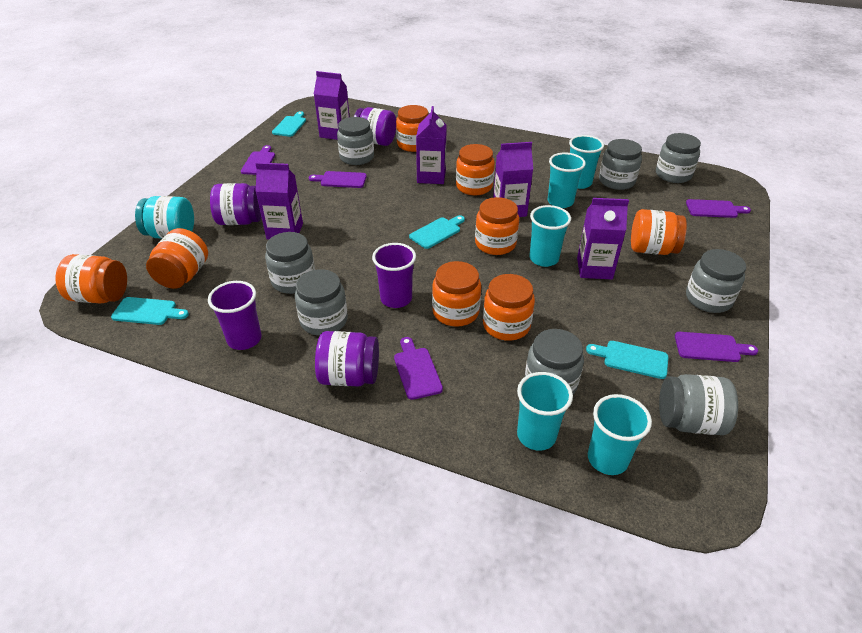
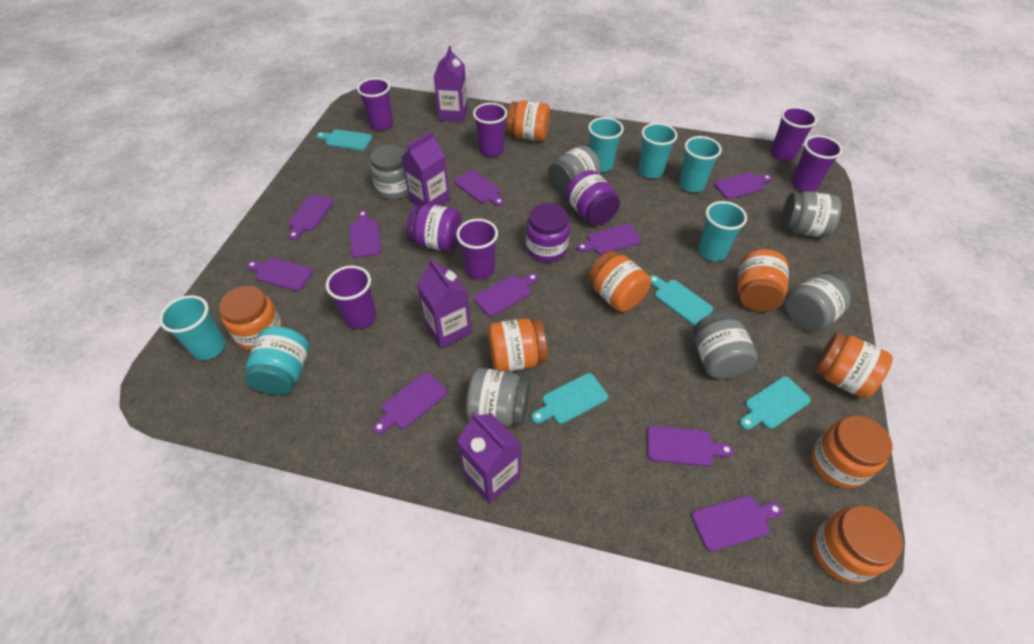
grey jar: [265,232,315,294] [295,269,348,336] [337,117,374,165] [525,329,584,395] [599,139,642,190] [656,133,701,183] [659,374,738,435] [686,249,746,313] = 8 -> [370,145,408,200] [466,368,530,426] [548,145,601,196] [694,312,758,379] [781,191,842,237] [785,271,855,331] = 6
purple carton: [255,162,303,240] [314,71,349,140] [416,106,447,184] [493,142,533,217] [577,198,629,279] = 5 -> [401,131,450,206] [417,258,472,348] [434,46,468,122] [457,412,522,503] = 4
purple cup: [208,281,261,350] [372,243,416,308] = 2 -> [326,265,376,329] [357,78,393,131] [456,219,498,280] [473,103,507,157] [770,107,817,161] [792,135,843,192] = 6
purple cutting board: [241,145,275,175] [309,171,367,188] [394,337,443,400] [675,332,758,362] [686,199,751,218] = 5 -> [246,258,313,291] [288,195,334,240] [349,210,381,258] [373,372,447,435] [454,170,504,206] [474,273,538,317] [577,224,641,255] [647,426,734,467] [691,496,783,551] [714,173,772,199] = 10

